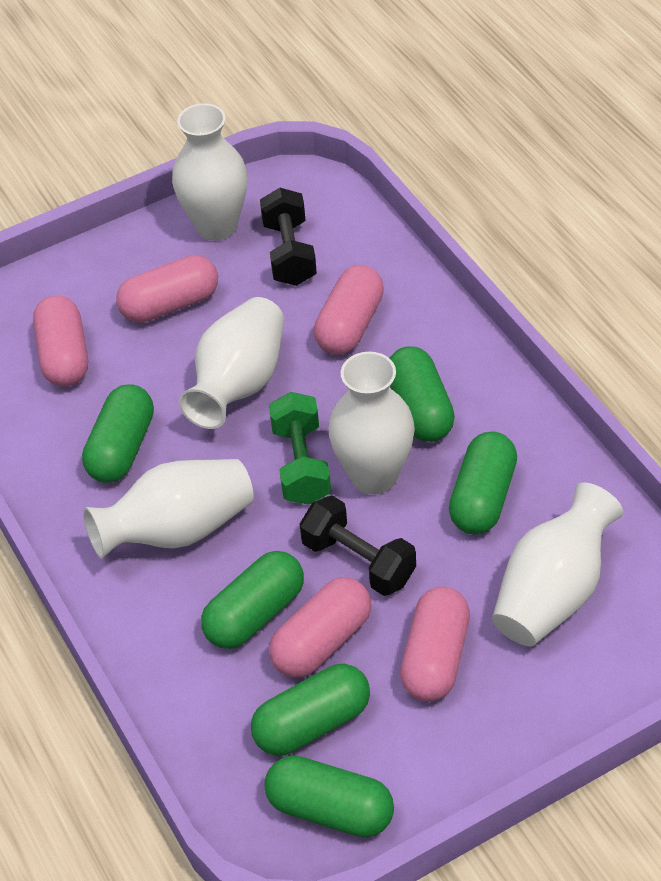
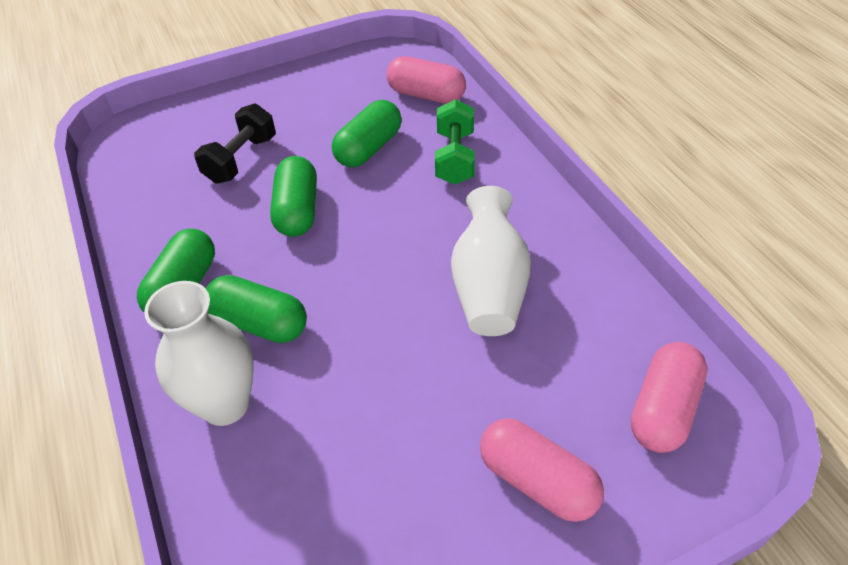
black dumbbell: [260,188,317,286] [300,495,416,596] = 2 -> [194,103,276,183] = 1
green capsule: [82,384,154,483] [201,551,304,649] [251,664,370,756] [264,755,394,837] [389,346,455,442] [449,432,517,534] = 6 -> [137,229,215,312] [206,275,307,343] [270,156,317,237] [332,100,402,167] = 4
pink capsule: [33,295,88,387] [116,255,218,323] [269,577,371,678] [314,265,384,355] [400,586,470,702] = 5 -> [386,56,466,104] [480,418,604,522] [631,342,707,453] = 3
white vase: [83,459,254,559] [172,103,247,241] [179,297,284,429] [328,352,415,495] [492,482,623,646] = 5 -> [144,281,254,426] [451,186,531,336] = 2

